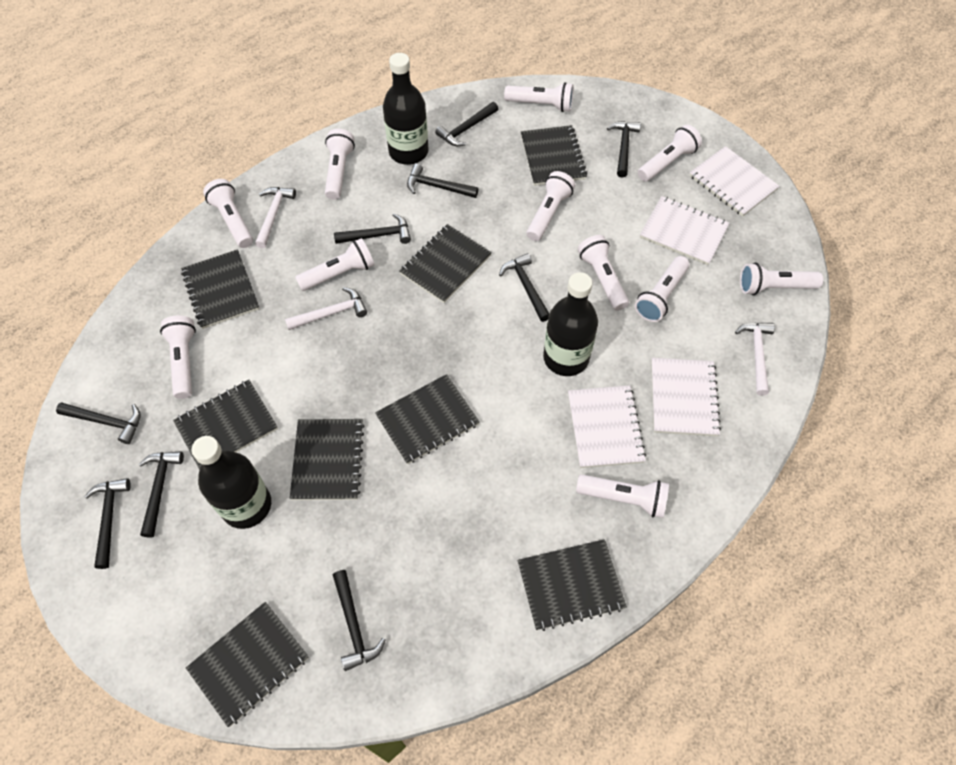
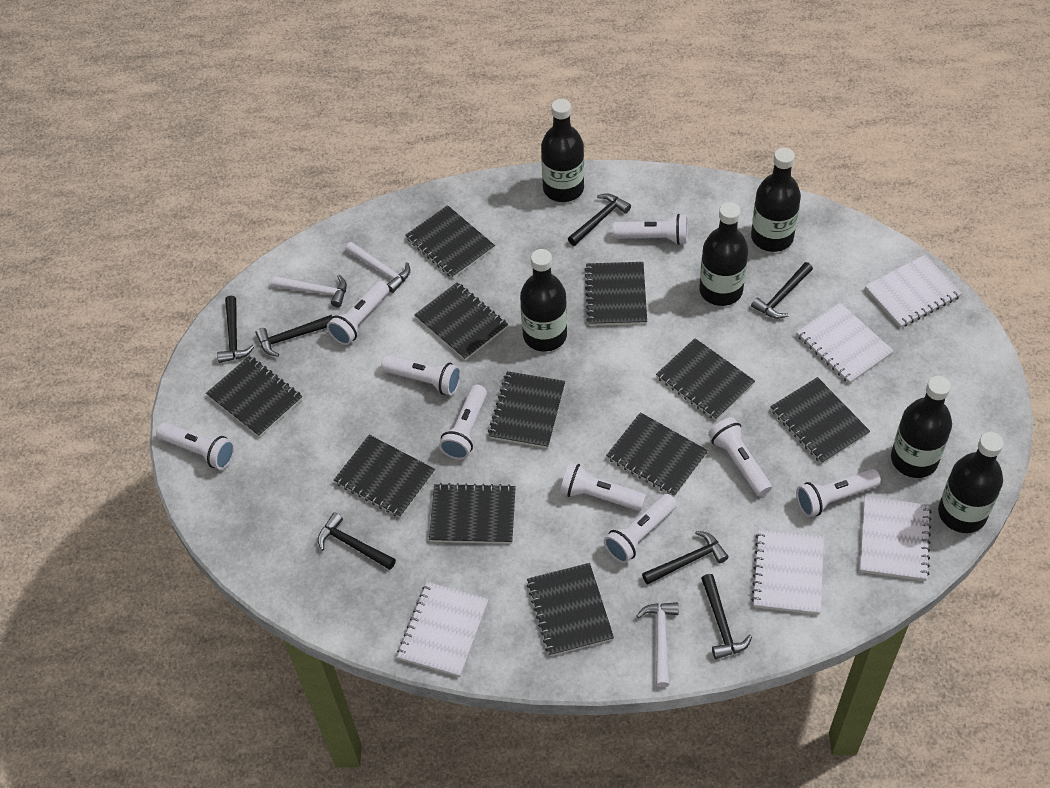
black bottle: [191,436,271,529] [383,53,429,165] [543,272,598,376] = 3 -> [520,249,567,352] [541,99,584,202] [699,202,748,306] [751,148,801,252] [891,376,952,478] [938,432,1004,533] = 6
black hammer: [56,402,141,444] [84,478,131,569] [138,452,184,538] [333,570,385,671] [334,214,411,244] [407,163,478,198] [435,102,498,146] [499,253,549,322] [607,121,641,177] = 9 -> [217,296,255,363] [255,315,332,357] [318,512,396,570] [568,193,631,246] [642,531,729,585] [701,574,752,659] [751,262,813,319] = 7
black notebook: [173,380,278,470] [181,249,259,329] [186,602,309,727] [290,419,365,500] [375,374,480,464] [399,224,492,303] [518,539,627,631] [521,125,587,186] = 8 -> [206,356,303,437] [334,435,435,518] [405,205,495,278] [414,282,508,360] [429,483,516,544] [488,371,565,448] [527,563,614,656] [584,262,647,326] [606,412,708,497] [656,338,755,420] [770,377,870,464] = 11
white flashlight: [160,316,196,399] [203,179,253,248] [295,238,374,291] [325,129,355,200] [504,82,573,112] [527,171,575,241] [576,475,669,518] [578,235,629,311] [635,256,689,322] [638,125,702,182] [740,263,823,295] = 11 -> [156,422,235,470] [327,281,389,345] [381,355,461,395] [439,385,487,460] [560,463,646,511] [604,494,677,563] [613,214,688,245] [708,417,772,496] [796,469,881,517] = 9
white notebook: [568,385,646,468] [640,196,729,265] [651,358,721,436] [689,146,780,217] = 4 -> [397,582,488,677] [751,529,824,615] [796,302,894,384] [860,496,932,581] [865,255,962,328] = 5

